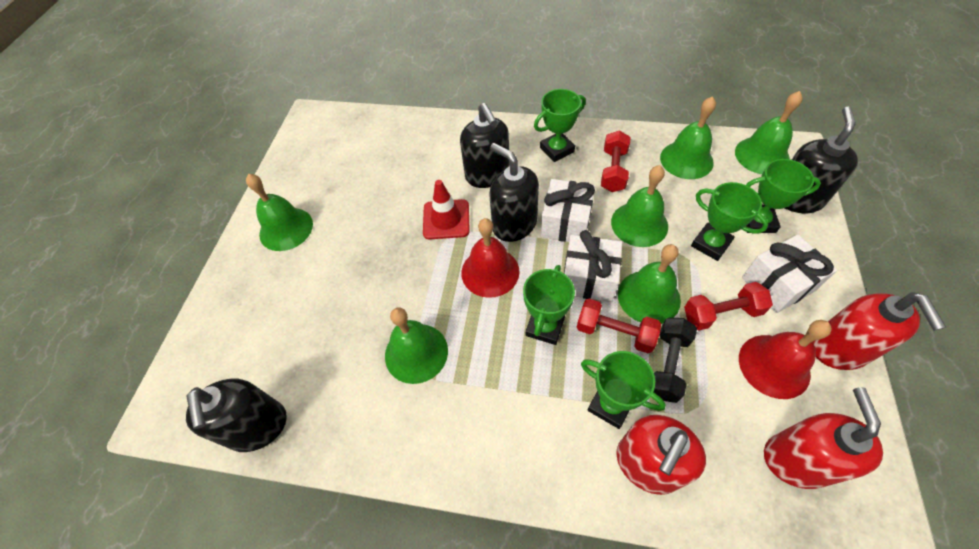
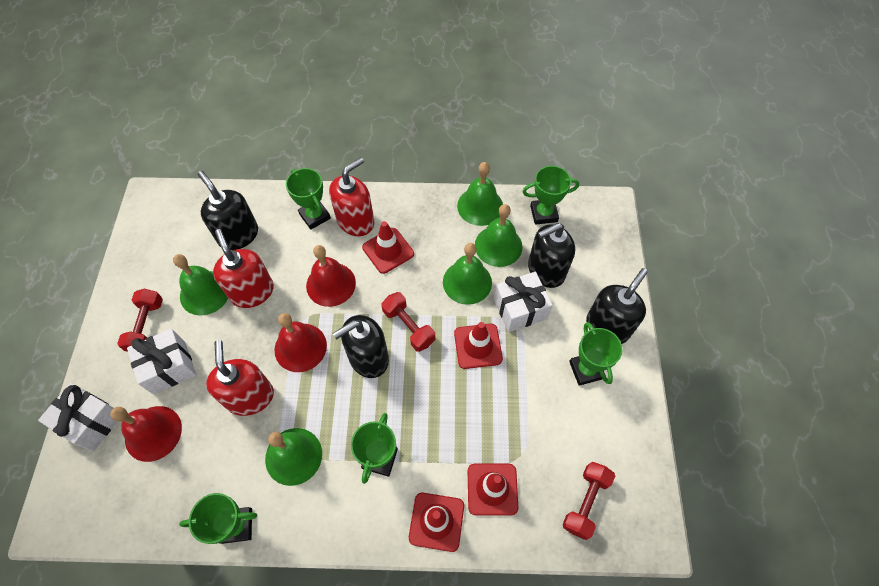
black dumbbell: [654,317,697,403] = 1 -> none = 0
green bell: [246,174,313,251] [385,308,448,384] [611,165,668,247] [618,244,681,324] [660,96,716,179] [735,91,803,174] = 6 -> [173,254,228,316] [265,428,322,486] [443,243,492,305] [457,162,503,226] [475,204,523,267] = 5
red bell: [461,218,520,298] [739,320,832,399] = 2 -> [110,406,182,462] [274,313,327,372] [306,245,356,307] = 3
red traffic cone: [423,180,470,239] = 1 -> [362,221,414,274] [409,493,464,552] [454,322,503,369] [468,464,518,515] = 4

